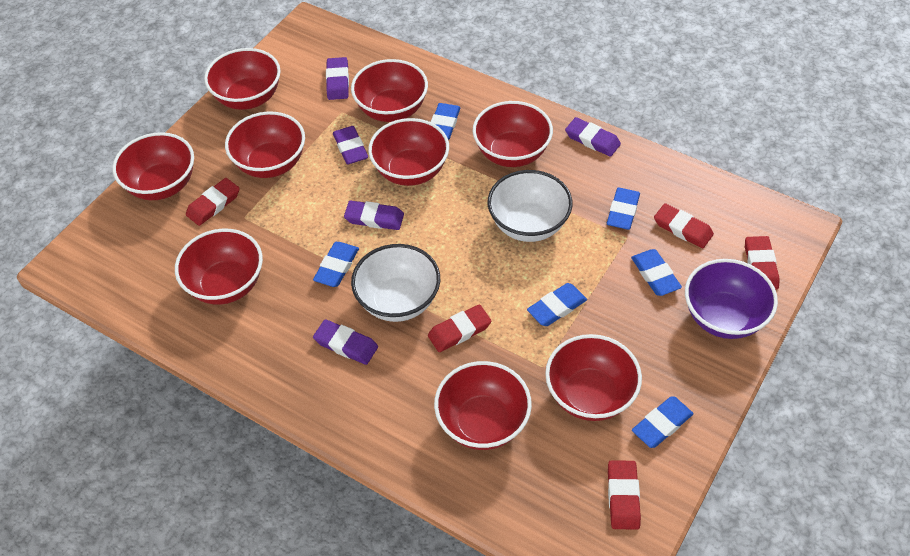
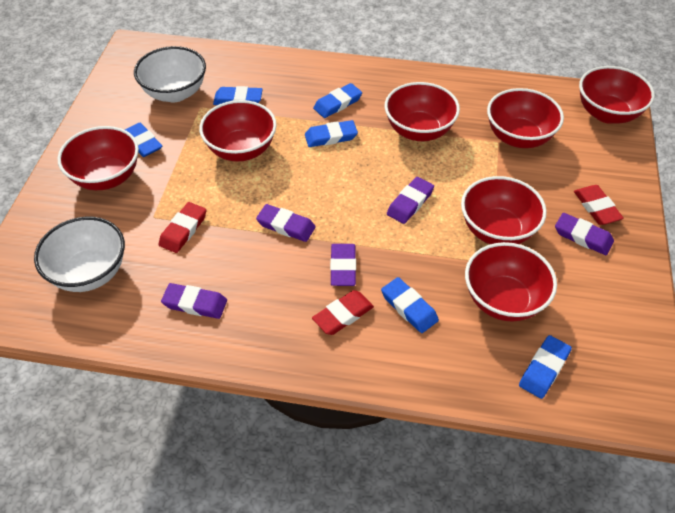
purple bowl: [685,259,778,339] = 1 -> none = 0
red bowl: [112,132,194,200] [175,229,263,305] [204,48,281,110] [225,112,305,178] [351,59,428,122] [368,118,449,186] [434,361,532,450] [473,101,553,167] [545,334,642,421] = 9 -> [58,126,139,190] [199,100,277,162] [385,82,460,141] [461,176,547,244] [465,242,557,322] [487,88,564,148] [579,66,655,124] = 7
red eraser: [186,178,240,226] [428,304,491,352] [608,460,641,530] [654,203,714,248] [745,236,780,290] = 5 -> [159,202,206,253] [312,290,374,335] [574,185,624,225] = 3

